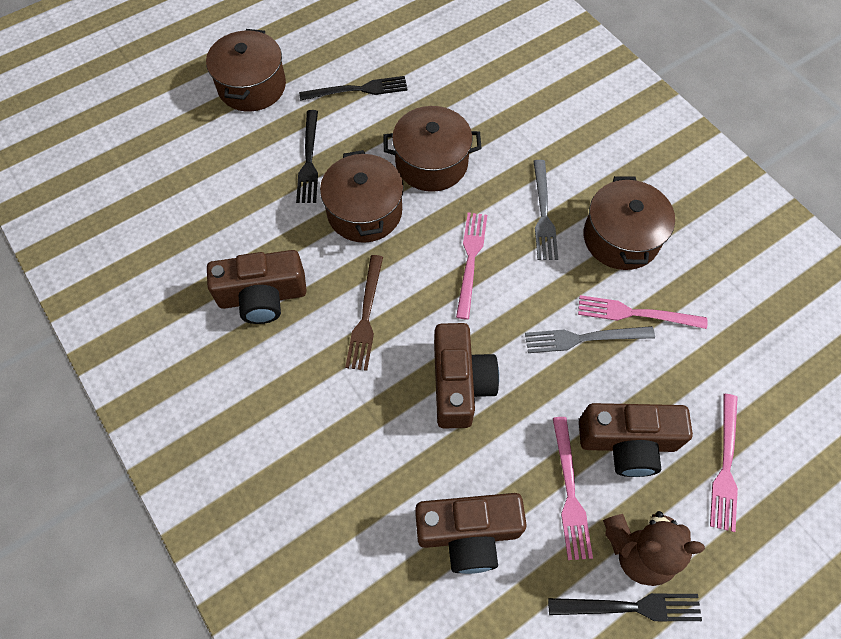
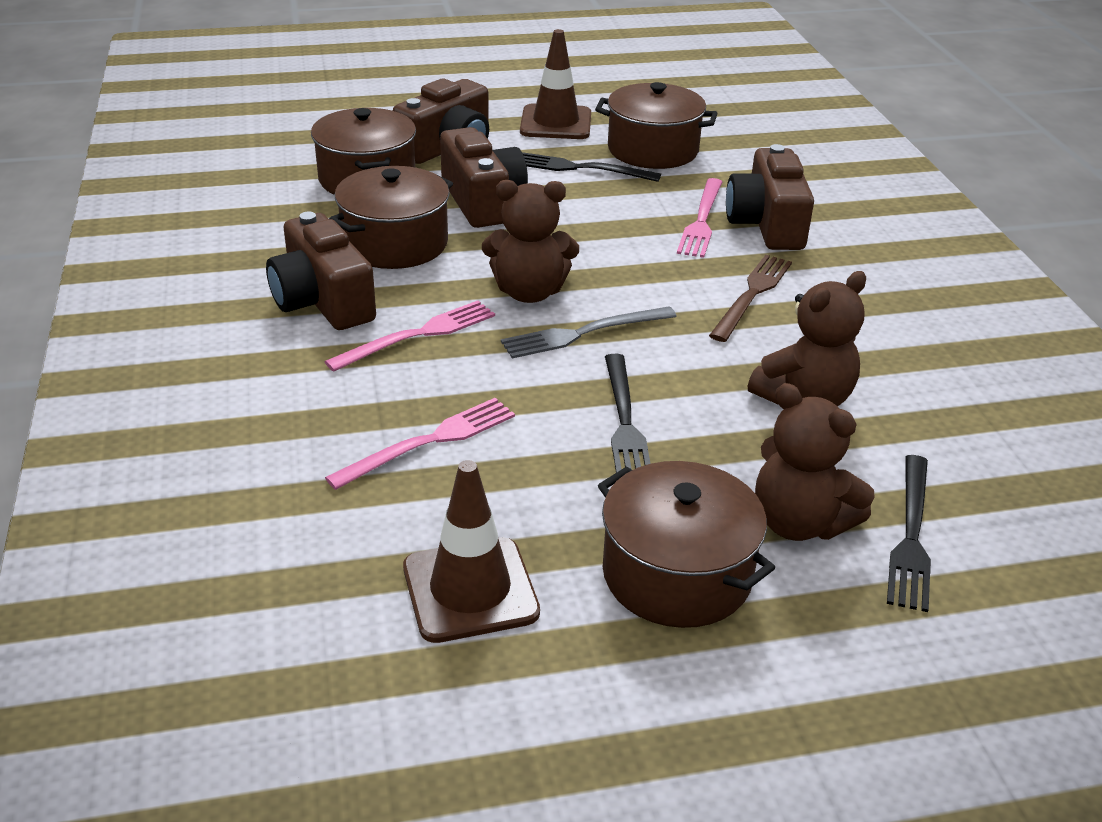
brown teddy bear: [603,511,705,586] = 1 -> [482,180,579,303] [748,271,866,406] [755,383,875,541] = 3
brown traffic cone: none = 0 -> [403,460,540,643] [520,29,591,139] = 2
grey fork: [525,326,655,353] [533,160,558,260] = 2 -> [501,307,677,359] = 1
pink fork: [456,212,487,320] [553,417,593,560] [578,295,708,329] [710,394,738,532] = 4 -> [325,301,495,372] [325,398,515,490] [677,178,722,258] = 3

